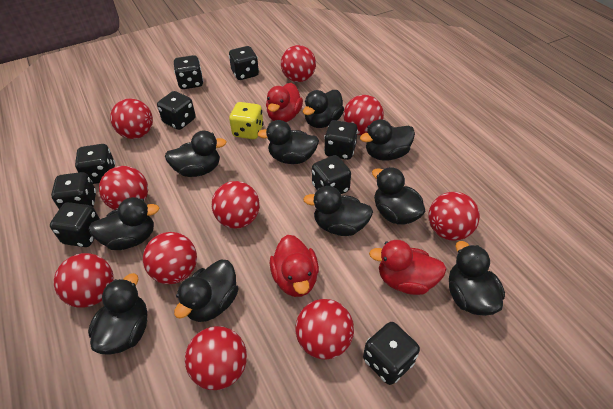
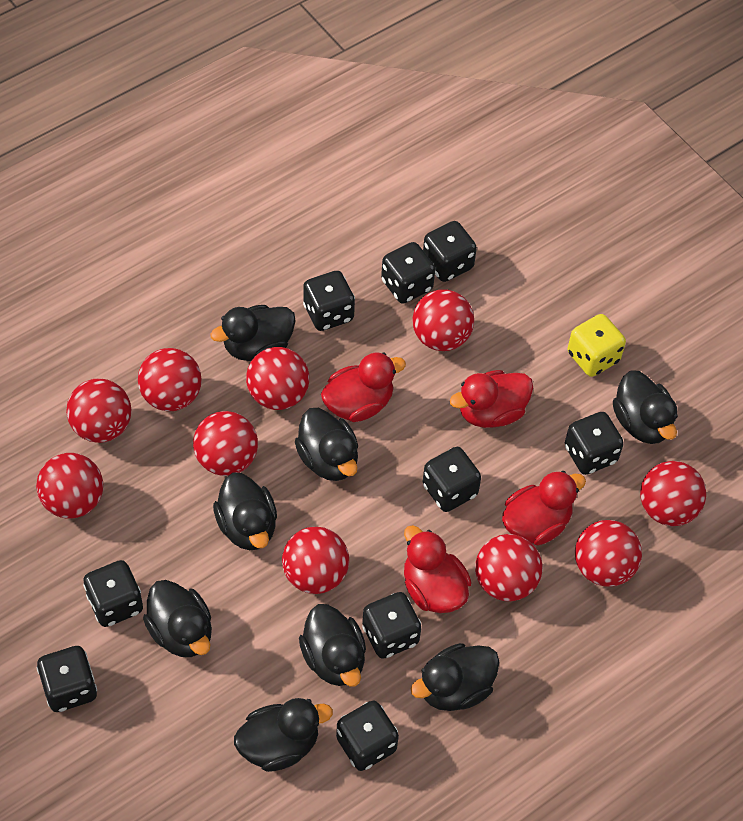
black duck: [88,273,147,355] [89,197,159,250] [165,131,227,177] [174,260,239,322] [257,120,319,164] [303,90,344,128] [303,186,373,236] [360,119,415,161] [372,167,426,225] [449,241,505,316] = 10 -> [143,580,212,657] [211,305,296,361] [213,473,277,550] [234,698,333,772] [295,408,358,481] [299,604,366,687] [411,643,499,711] [613,370,678,444] = 8
red duck: [266,83,303,122] [270,235,319,297] [369,240,447,295] = 3 -> [321,352,406,422] [404,525,471,613] [450,370,533,428] [502,471,586,545] = 4

